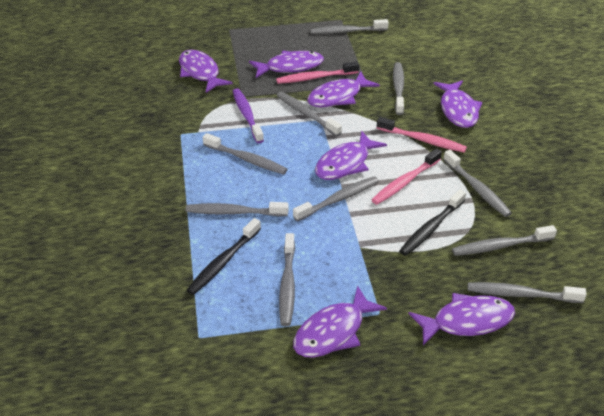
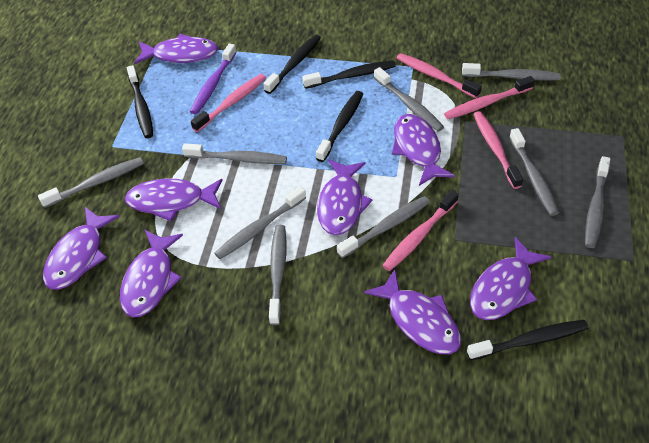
black toothbrush: [187,218,261,295] [399,189,466,256] = 2 -> [127,65,153,138] [263,35,321,94] [302,60,396,89] [316,91,363,162] [467,320,588,360] = 5
grey toothbrush: [186,202,289,216] [203,133,287,175] [276,92,342,136] [279,233,295,326] [293,176,379,221] [310,19,389,34] [393,62,404,115] [443,150,512,217] [452,225,557,256] [468,282,587,303] = 10 -> [38,157,144,208] [182,143,287,164] [214,186,306,259] [269,225,286,325] [337,196,430,258] [374,67,444,132] [462,63,561,81] [509,128,559,216] [585,156,610,248] = 9
pink toothbrush: [276,62,359,84] [372,149,442,205] [377,117,467,153] = 3 -> [191,74,266,132] [382,190,459,271] [397,53,482,98] [444,76,535,119] [474,111,523,189] = 5
purple fish: [179,50,233,93] [249,51,324,78] [293,285,387,358] [307,72,380,108] [315,131,387,180] [408,293,515,346] [433,80,482,128] = 7 -> [43,207,120,290] [120,230,183,317] [125,179,223,221] [134,34,218,64] [317,159,372,235] [364,269,461,354] [392,114,455,186] [470,237,551,320] = 8

